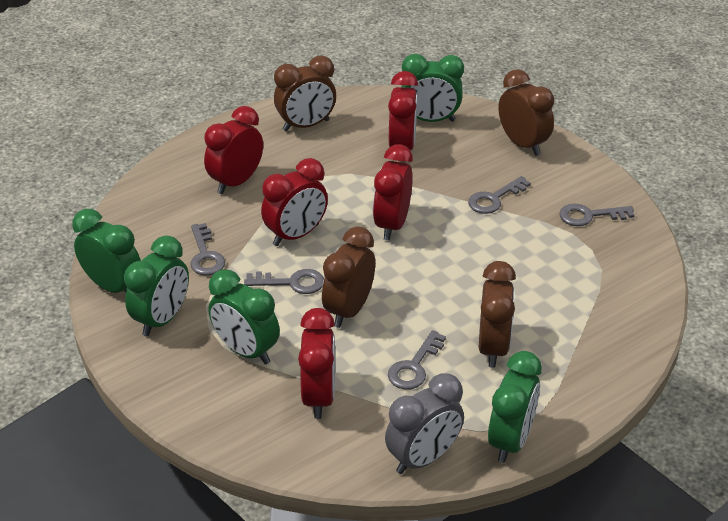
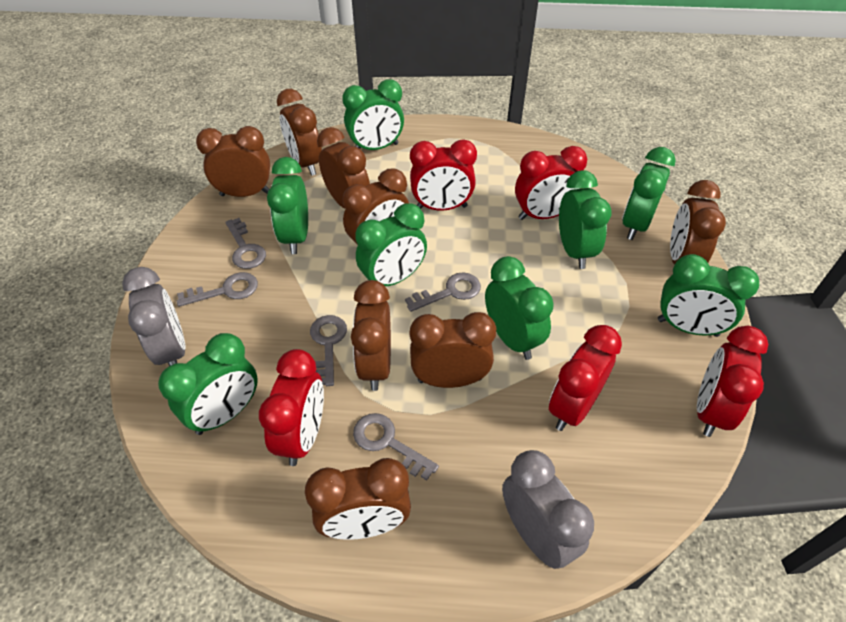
brown clock: [274,56,336,132] [322,227,375,328] [479,261,516,368] [499,69,554,156] = 4 -> [196,126,270,197] [277,89,322,176] [305,458,411,540] [317,127,370,208] [343,168,409,245] [351,280,391,391] [410,312,496,388] [670,180,726,265] = 8
green clock: [72,209,141,293] [124,236,189,337] [208,269,280,364] [402,54,464,122] [488,351,542,463] = 5 -> [158,333,258,435] [267,157,308,254] [342,79,404,150] [355,203,427,286] [485,256,554,360] [559,170,612,269] [622,147,676,240] [658,254,759,337] = 8
grey clock: [385,373,464,474] = 1 -> [122,267,186,366] [502,450,594,569] = 2

